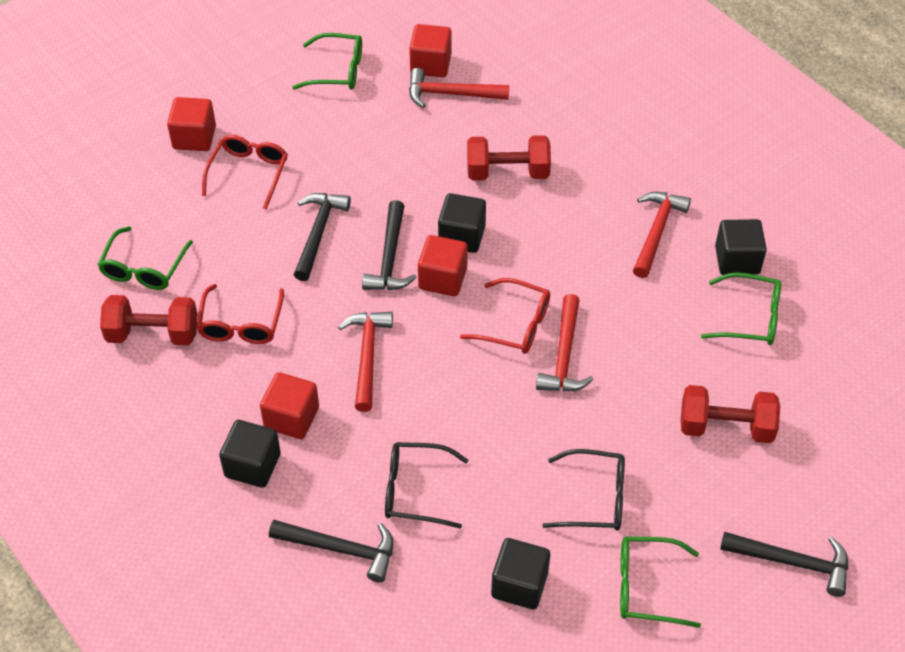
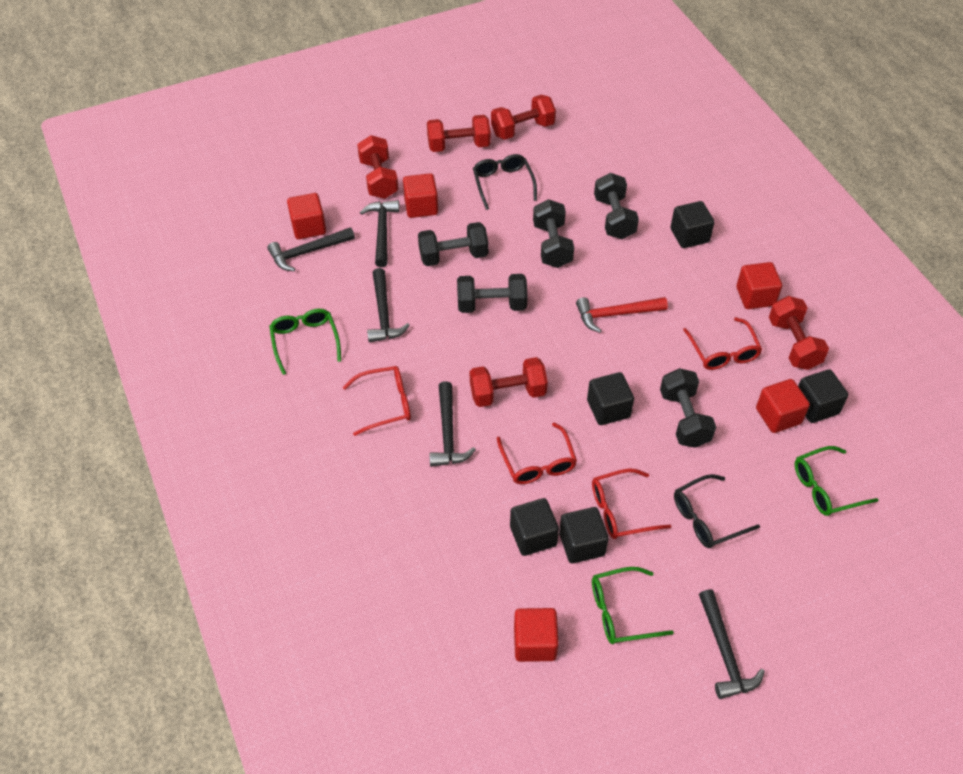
black cube: [219,420,281,488] [438,193,486,253] [491,538,550,609] [715,219,767,275] = 4 -> [510,498,559,556] [559,507,609,563] [587,372,634,425] [671,201,715,248] [798,369,848,423] = 5
black dumbbell: none = 0 -> [418,222,489,266] [457,274,528,313] [533,199,574,268] [594,173,639,239] [660,368,716,448] = 5
black hammer: [269,520,394,582] [294,193,351,281] [362,200,417,290] [720,532,848,597] = 4 -> [267,227,355,271] [360,200,400,267] [367,268,410,343] [429,381,476,467] [699,589,765,699] = 5
green glasses: [97,226,193,290] [292,33,362,90] [620,537,701,628] [701,272,781,345] = 4 -> [269,309,341,375] [592,567,674,644] [795,446,878,516] = 3
red cube: [167,97,216,151] [260,372,319,439] [409,24,452,77] [418,235,468,296] = 4 -> [287,193,326,239] [403,173,438,218] [514,608,559,662] [736,262,782,309] [756,379,810,433] = 5
red dumbbell: [100,295,197,345] [467,135,551,180] [681,385,780,443] = 3 -> [357,135,398,199] [427,115,491,152] [470,357,548,407] [491,95,556,140] [769,296,829,370] = 5
red glasses: [196,284,284,344] [202,135,288,210] [460,278,550,354] = 3 -> [343,366,411,436] [497,423,577,484] [592,469,671,539] [683,317,762,370] = 4
red hammer: [338,312,393,412] [409,68,509,108] [536,294,593,392] [633,192,691,278] = 4 -> [576,297,668,333] = 1

